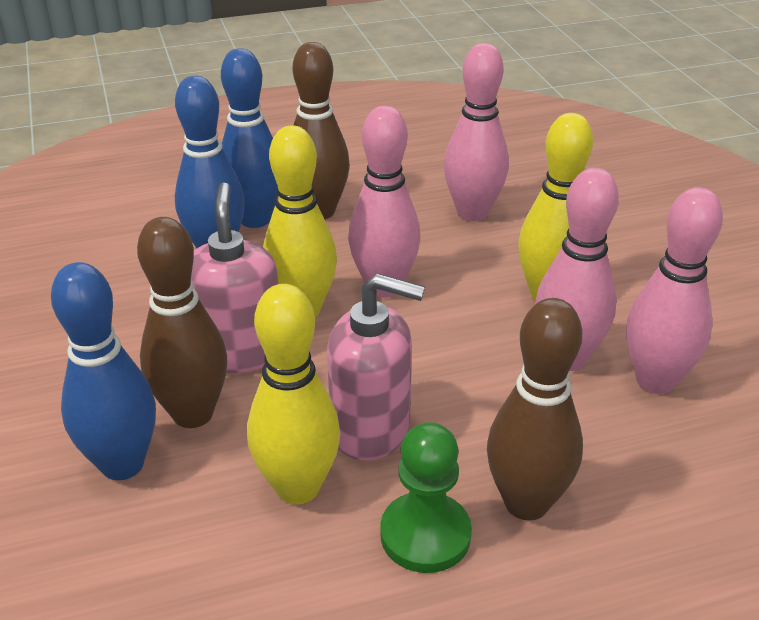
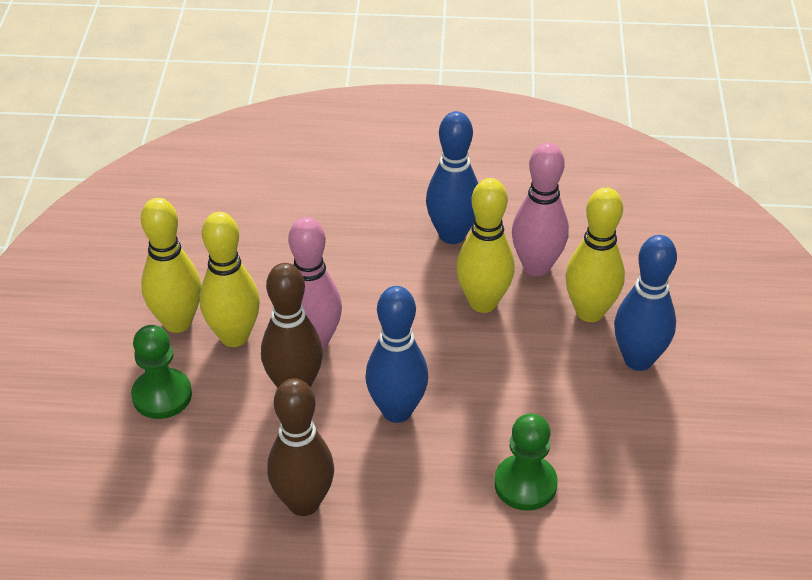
brown bowling pin: [137,217,227,428] [292,42,350,219] [487,298,583,521] = 3 -> [261,263,323,388] [267,378,334,516] = 2
green pawn: [380,422,472,573] = 1 -> [131,325,192,419] [494,413,558,511] = 2
pink bowling pin: [348,106,421,297] [444,43,509,221] [535,168,619,371] [626,187,723,394] = 4 -> [288,217,342,350] [512,143,569,276] = 2
pink soap dispenser: [191,182,278,373] [327,273,425,461] = 2 -> none = 0
yellow bowling pin: [247,284,340,505] [263,125,337,317] [518,113,593,301] = 3 -> [141,198,201,333] [200,212,260,347] [456,178,515,313] [565,187,625,322] = 4

